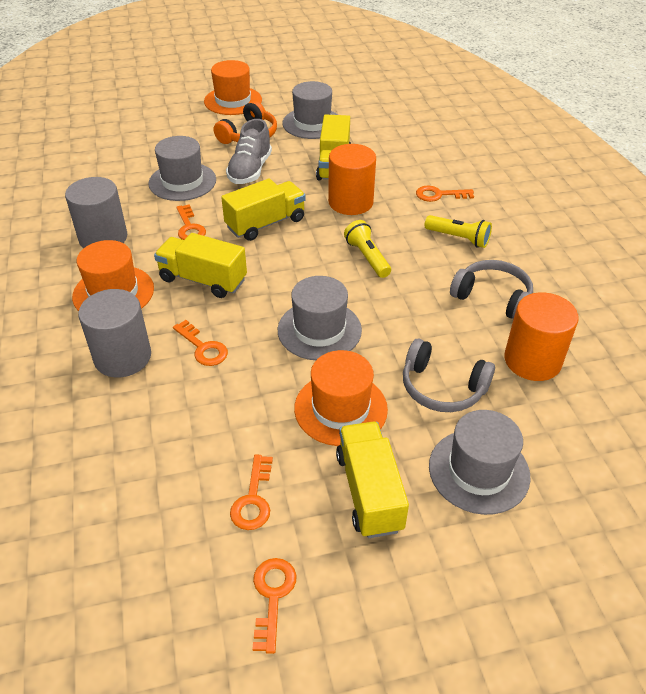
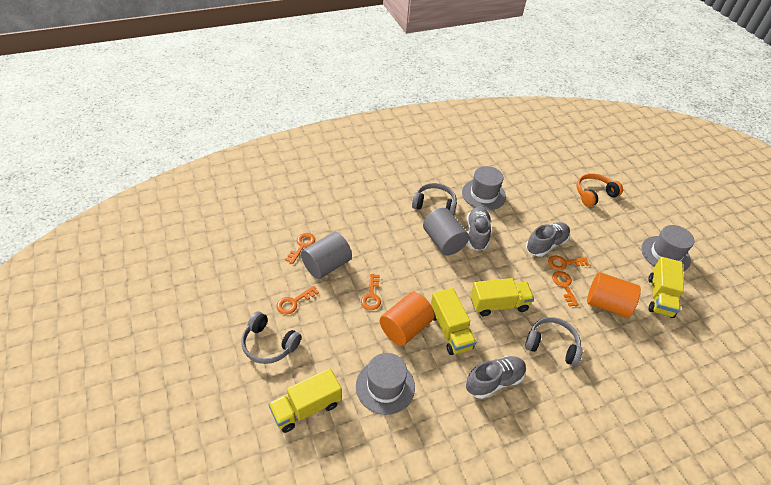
grey hat: [148,136,216,201] [278,276,362,360] [282,81,338,139] [429,410,531,515] = 4 -> [356,353,415,415] [462,166,506,210] [641,225,694,271] = 3
grey headphones: [403,339,495,412] [450,260,533,319] = 2 -> [241,312,301,364] [412,183,457,216] [525,317,583,366] = 3
grey shoe: [226,119,272,184] = 1 -> [466,356,526,399] [467,207,491,251] [526,222,570,257] = 3
orange hat: [72,240,154,311] [204,60,262,115] [294,350,388,446] = 3 -> none = 0
yellow flashlight: [344,220,391,278] [425,215,492,248] = 2 -> none = 0

